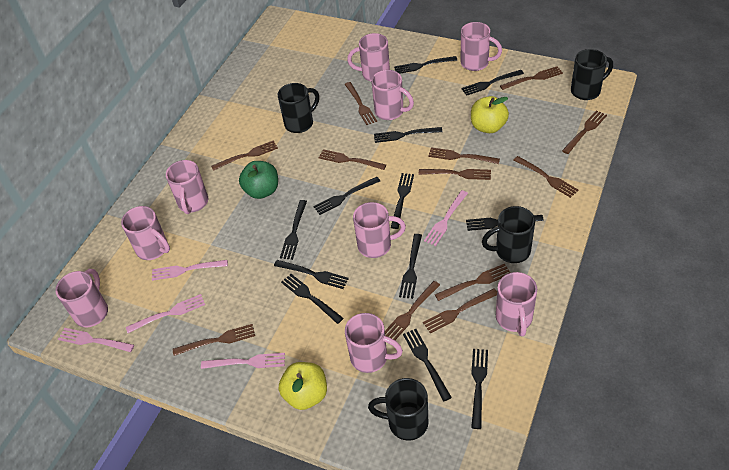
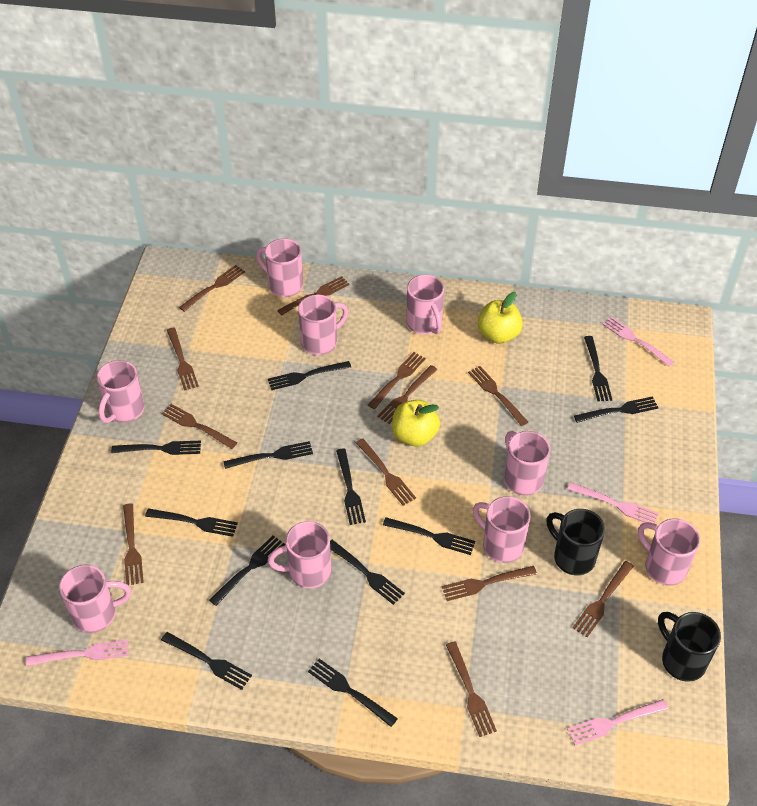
black mug: [278,83,319,133] [368,378,428,441] [482,206,535,263] [571,49,613,100] = 4 -> [546,509,605,575] [658,612,721,682] = 2
green apple: [239,161,278,199] = 1 -> none = 0
pink fork: [58,328,134,352] [126,294,205,333] [152,260,228,281] [201,353,285,369] [424,190,468,246] = 5 -> [26,639,129,666] [567,482,659,524] [567,699,668,745] [602,317,674,367] = 4

